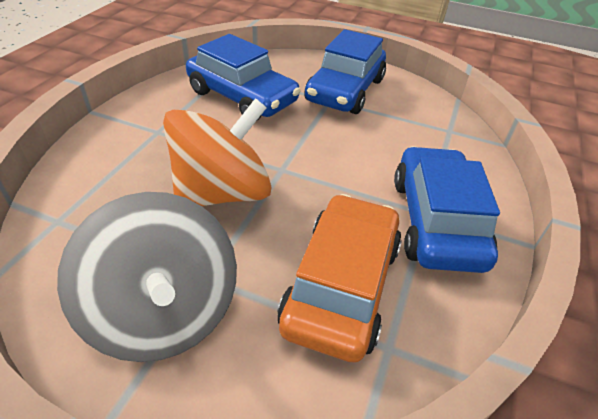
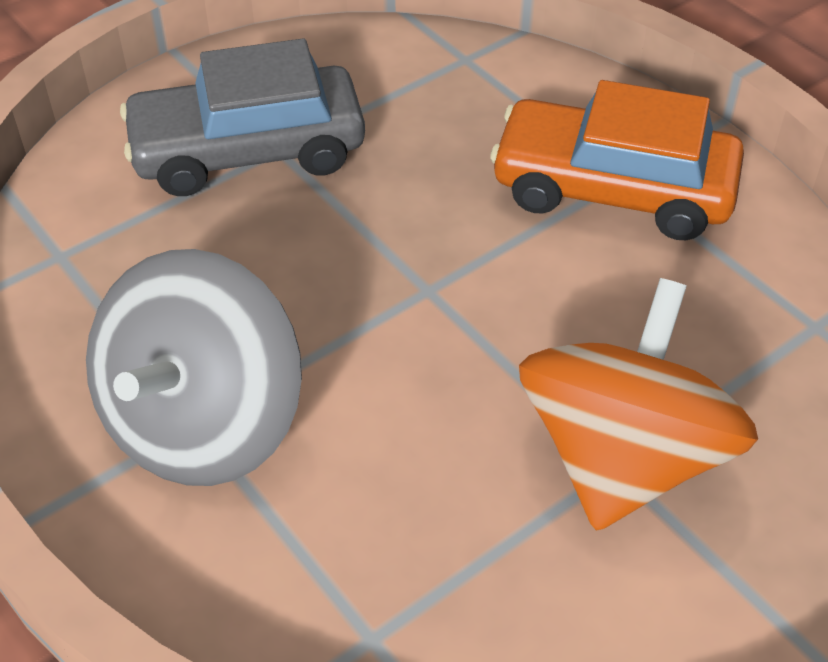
blue car: [186,34,301,120] [305,29,386,114] [394,146,500,273] = 3 -> none = 0
grey car: none = 0 -> [120,39,365,196] = 1

